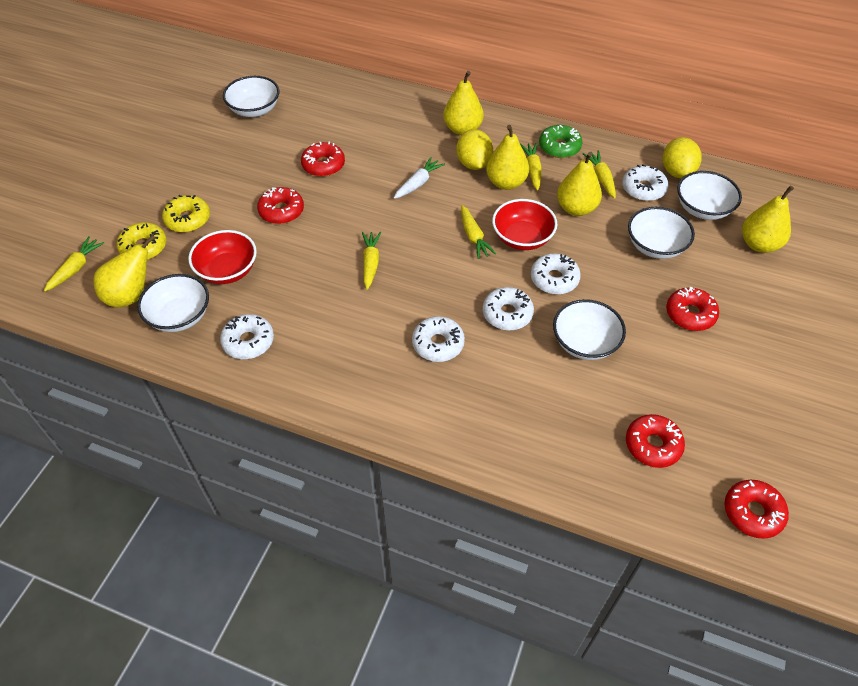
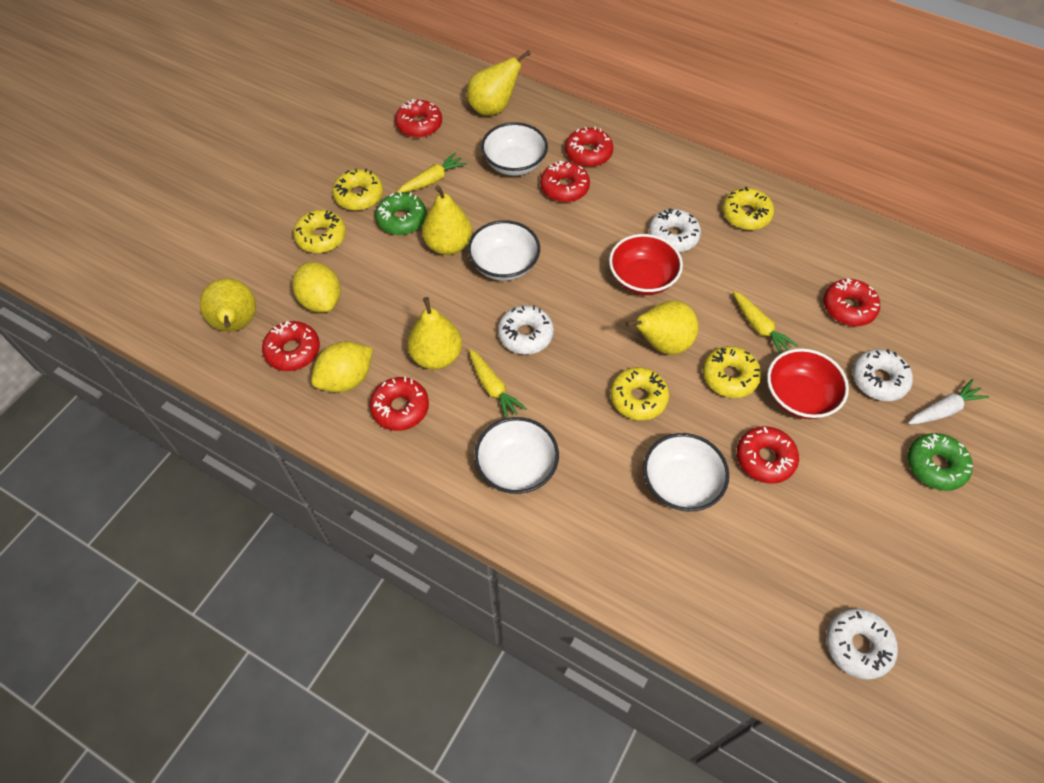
green donut: [539,125,583,158] = 1 -> [375,192,427,235] [908,433,973,491] = 2
red donut: [257,187,304,224] [301,141,345,177] [626,414,685,468] [666,287,719,331] [725,480,789,539] = 5 -> [262,321,320,371] [369,377,429,431] [395,99,442,138] [540,161,590,202] [565,127,613,167] [737,426,799,484] [823,278,880,326] = 7
white bowl: [137,274,209,332] [223,76,279,117] [553,299,626,360] [628,207,695,259] [677,171,742,220] = 5 -> [468,220,540,281] [474,417,559,494] [481,122,548,176] [643,433,729,511] = 4
white donut: [220,314,274,359] [412,316,465,362] [483,287,534,330] [531,253,581,294] [622,164,668,201] = 5 -> [498,305,554,355] [649,208,701,252] [826,608,898,680] [852,349,913,401] = 4
yellow carrot: [44,236,104,292] [362,232,381,290] [461,205,496,259] [520,143,542,191] [582,150,616,199] = 5 -> [397,152,467,193] [469,349,527,418] [733,291,798,354] = 3
yellow donut: [117,222,166,260] [162,195,210,232] = 2 -> [293,210,346,253] [332,169,383,211] [610,367,669,420] [703,346,761,398] [722,187,774,230] = 5

